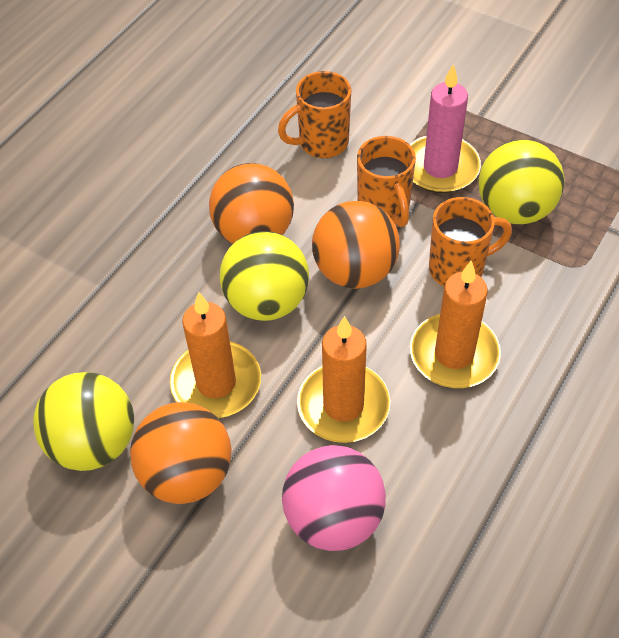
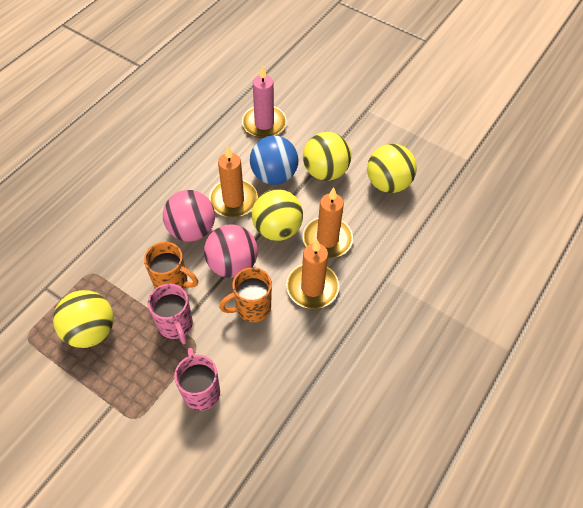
blue ball: none = 0 -> [250,136,299,185] = 1
orange ball: [130,402,232,504] [209,163,294,244] [312,201,400,289] = 3 -> none = 0
orange mug: [278,71,351,158] [357,136,416,227] [429,197,512,286] = 3 -> [144,242,198,289] [219,267,272,322] = 2
pink ball: [282,445,386,551] = 1 -> [163,190,215,242] [204,224,258,278] = 2
pink mug: none = 0 -> [148,284,193,344] [174,348,220,411] = 2
yellow ball: [33,372,134,471] [220,231,309,321] [479,139,564,224] = 3 -> [53,290,114,348] [252,189,303,241] [303,132,351,181] [367,144,417,193] = 4

